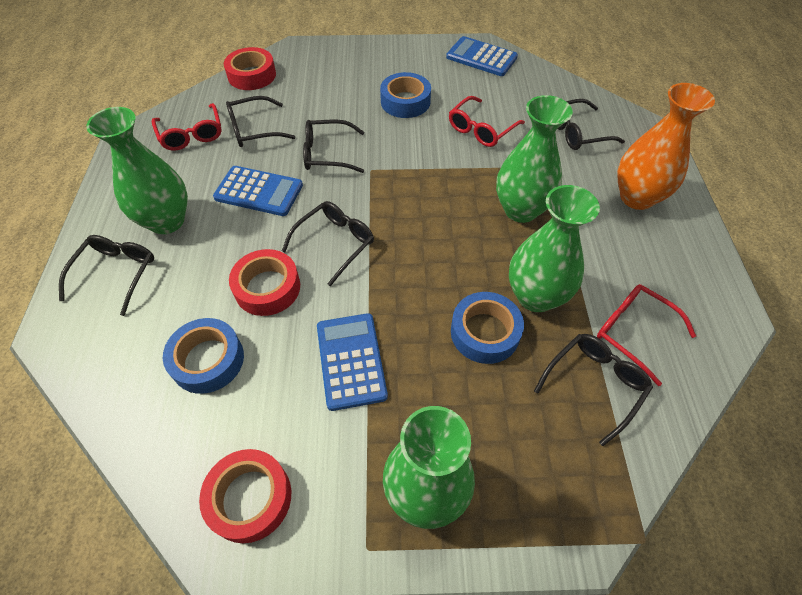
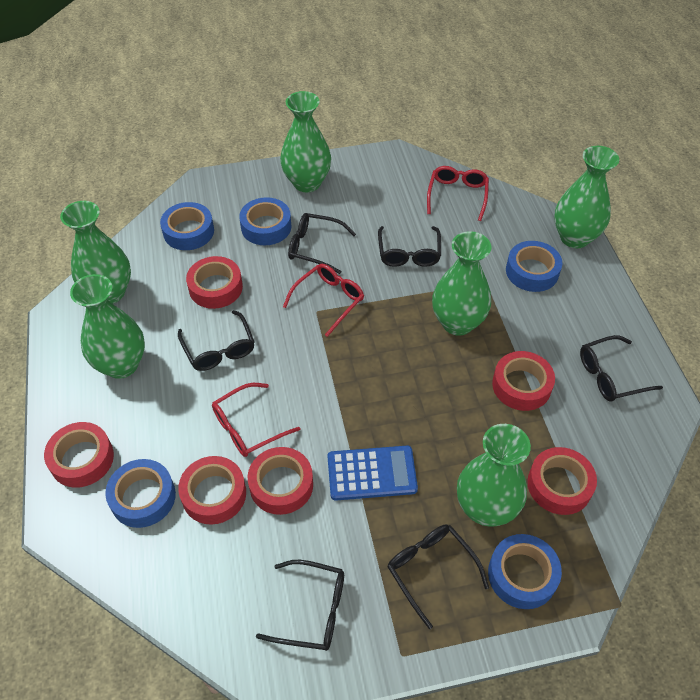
blue calculator: [213,166,303,216] [317,313,388,411] [446,36,518,76] = 3 -> [328,446,418,501] = 1
blue tape: [163,318,244,394] [380,72,431,118] [451,292,524,364] = 3 -> [105,459,176,528] [160,202,214,250] [239,197,291,245] [488,534,562,609] [506,241,562,292] = 5
green vase: [86,107,188,234] [383,406,475,529] [496,95,573,223] [509,185,600,312] = 4 -> [60,201,131,304] [70,274,145,379] [280,91,331,193] [432,231,491,336] [457,424,531,527] [554,146,619,248] = 6
orange vase: [617,83,715,210] = 1 -> none = 0
red tape: [199,449,291,543] [224,47,276,90] [229,249,300,316] = 3 -> [44,422,114,488] [178,456,246,525] [186,256,243,309] [248,447,313,515] [492,351,555,411] [527,447,597,515] = 6

